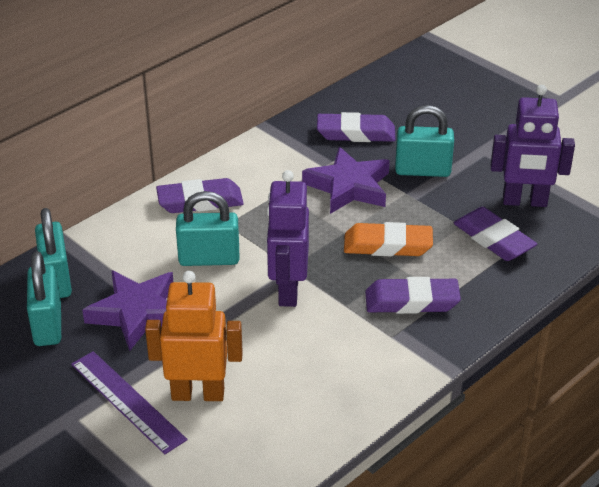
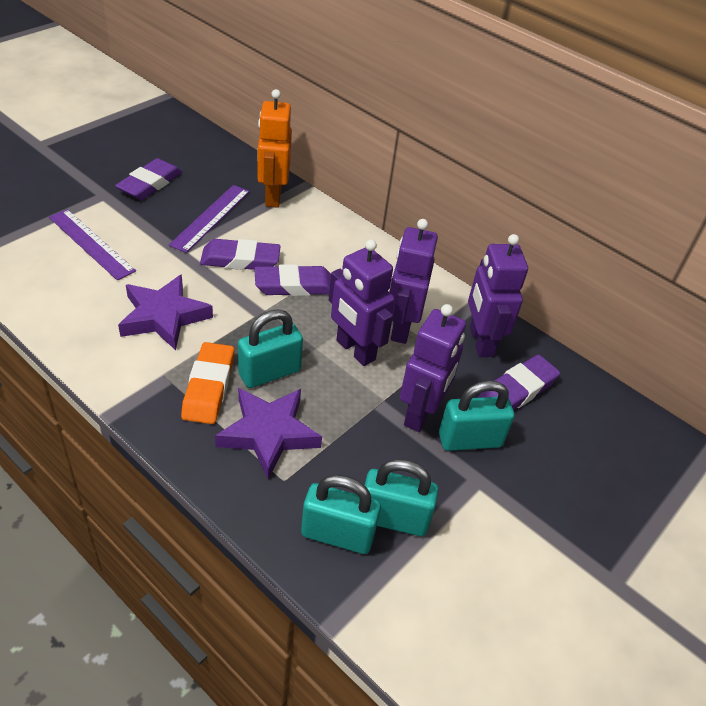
purple robot: [267,170,309,307] [491,85,575,207] = 2 -> [329,240,395,366] [389,219,438,344] [400,304,466,432] [468,234,528,357] = 4
purple ruler: [71,351,187,454] = 1 -> [49,209,136,280] [169,185,250,253] = 2

